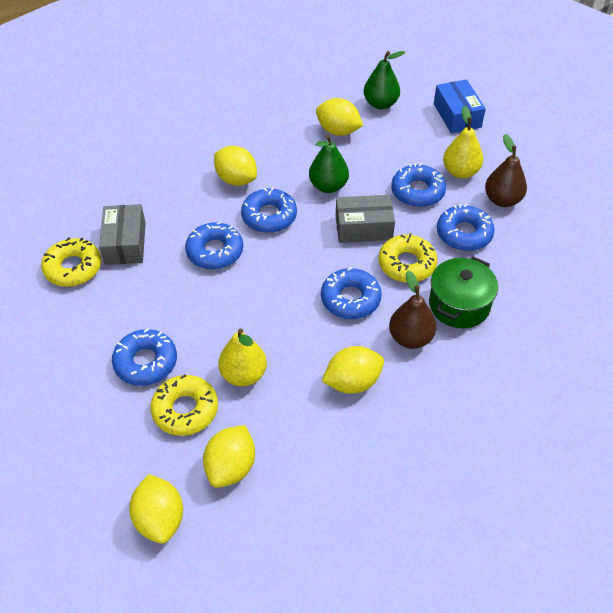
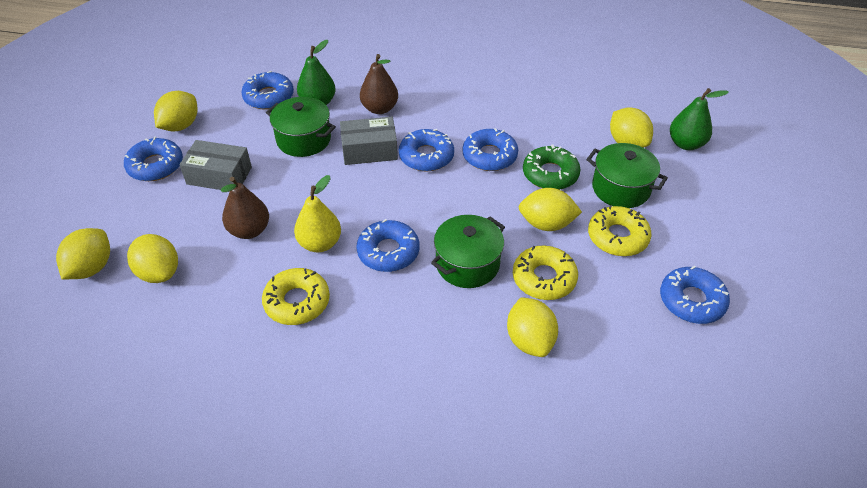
blue box: [434,79,486,133] = 1 -> none = 0
green donut: none = 0 -> [523,144,581,190] = 1
green pot: [429,257,498,328] = 1 -> [266,97,336,157] [431,215,505,288] [586,143,668,208] = 3
yellow lemon: [129,474,183,544] [203,425,255,488] [214,146,257,186] [316,98,363,136] [322,346,384,394] = 5 -> [56,228,110,279] [127,234,178,283] [154,91,197,131] [507,297,558,357] [519,188,582,231] [610,107,653,148] = 6
yellow pear: [218,328,267,386] [443,106,483,179] = 2 -> [294,175,341,252] = 1

